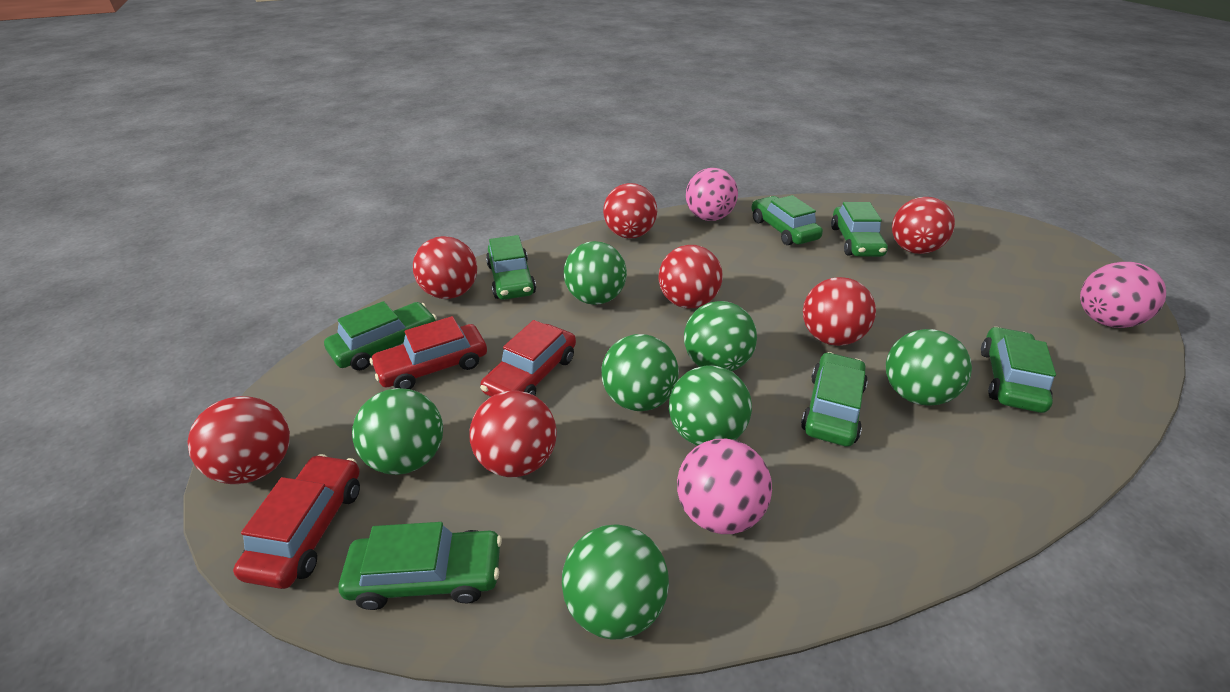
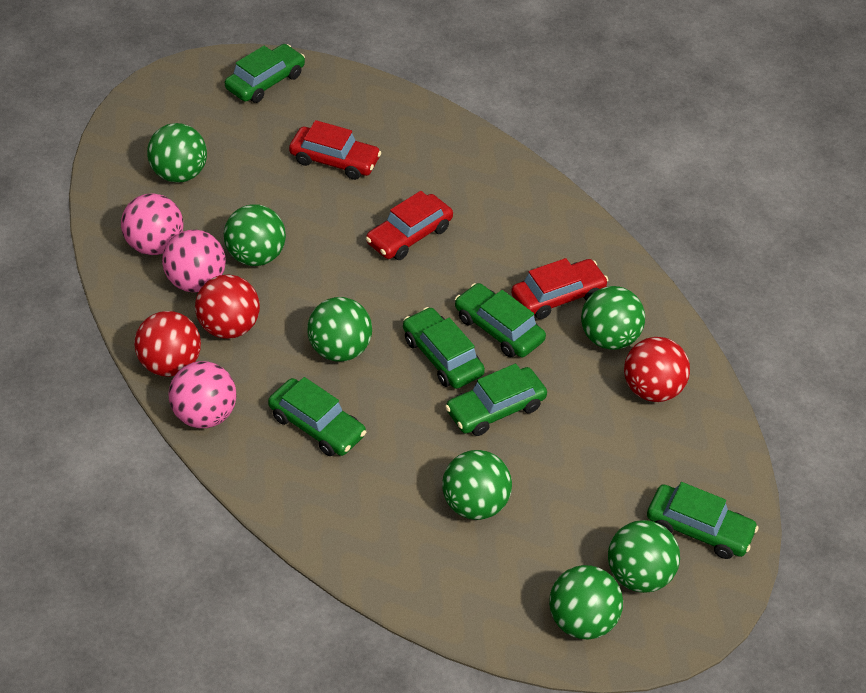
green car: [324,301,437,370] [339,522,502,610] [486,235,536,300] [752,195,823,245] [801,352,868,447] [831,202,888,257] [981,327,1056,413] = 7 -> [225,44,305,103] [268,377,366,456] [403,307,485,389] [445,363,547,436] [455,283,546,357] [647,482,759,559] = 6
red ball: [188,396,290,484] [413,236,477,299] [469,390,557,477] [603,183,657,239] [658,245,723,308] [803,277,876,346] [892,197,955,254] = 7 -> [134,311,201,377] [195,274,260,339] [624,337,690,402] = 3

